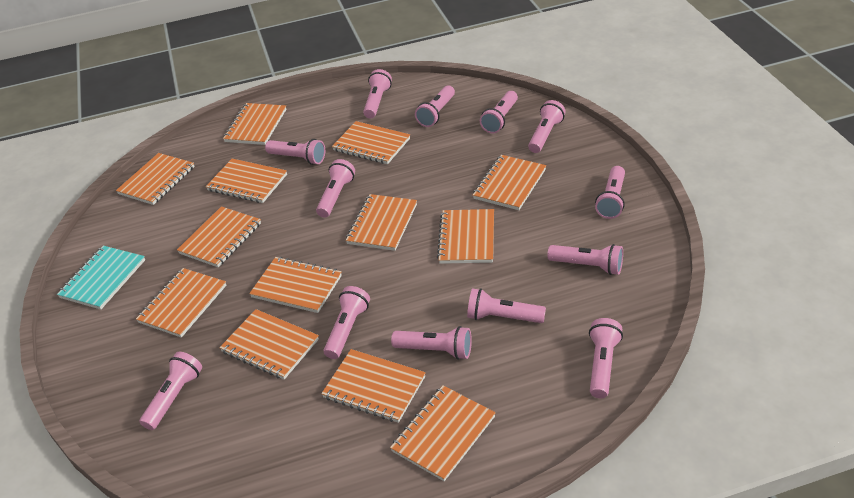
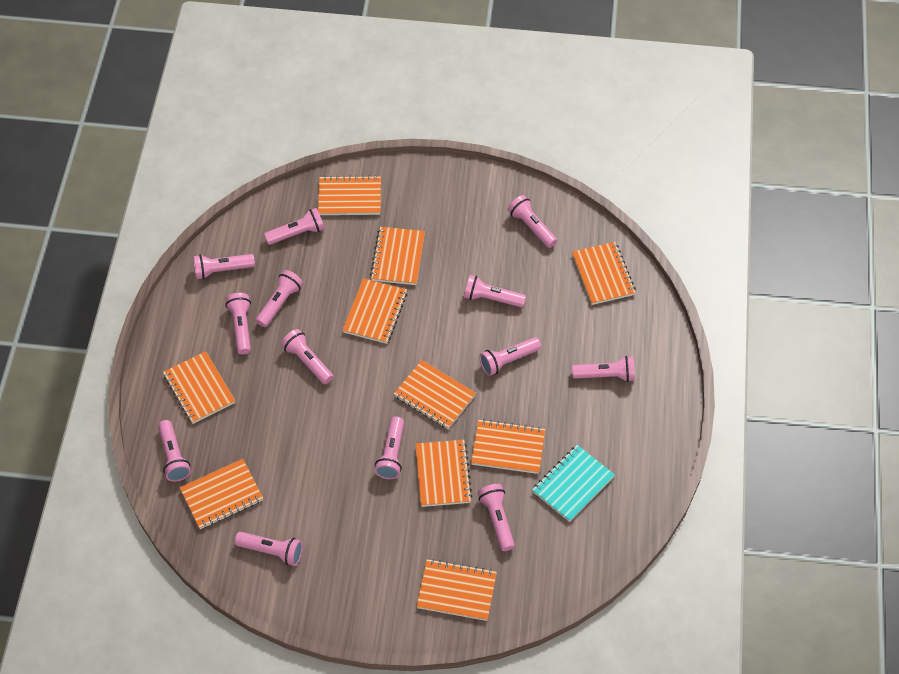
orange notebook: [116,153,195,205] [136,268,226,338] [177,207,261,267] [206,159,287,203] [219,309,319,380] [223,103,286,145] [249,257,342,313] [321,349,426,423] [332,121,410,164] [346,194,417,251] [390,385,496,481] [437,209,494,264] [473,155,546,210] = 13 -> [163,351,235,424] [180,459,263,529] [318,175,381,215] [343,278,407,344] [370,227,425,285] [394,360,476,429] [415,440,472,507] [416,559,497,621] [471,419,545,474] [572,242,636,305] = 10

